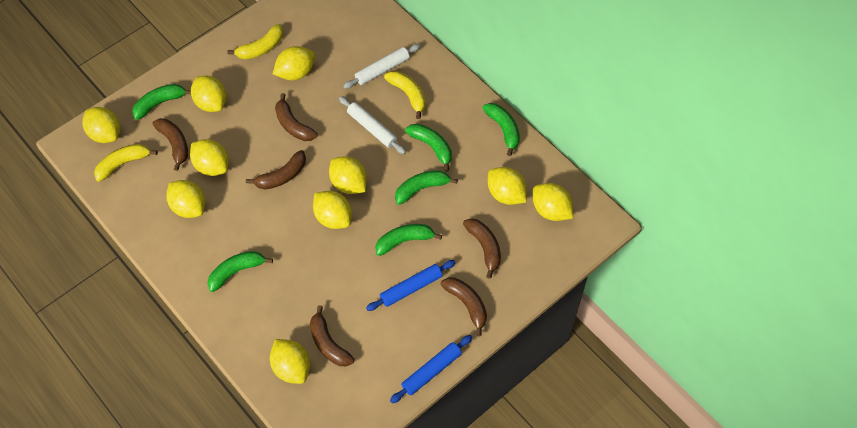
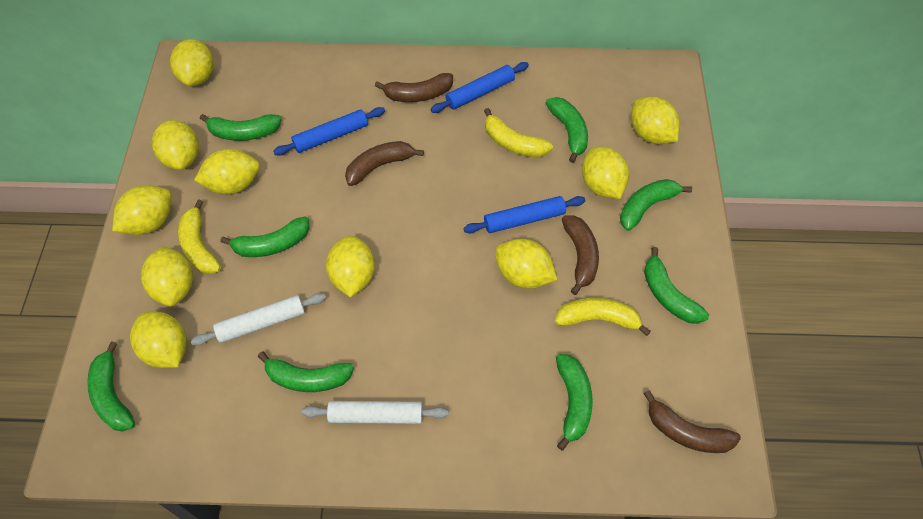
blue rolling pin: [366,260,456,311] [390,335,472,403] = 2 -> [273,107,385,156] [430,62,529,113] [464,196,585,233] = 3
brown banana: [152,118,188,171] [246,150,306,190] [275,93,318,141] [310,305,354,366] [440,277,487,336] [463,218,501,279] = 6 -> [345,141,424,186] [375,73,453,102] [562,215,599,295] [643,390,741,453] = 4
green banana: [132,84,191,120] [207,251,273,292] [375,224,442,256] [395,170,458,205] [405,124,452,172] [482,103,520,156] = 6 -> [87,341,135,432] [200,114,282,141] [220,217,310,257] [258,352,354,392] [546,97,588,163] [556,354,593,451] [620,179,692,231] [644,247,709,324] = 8

